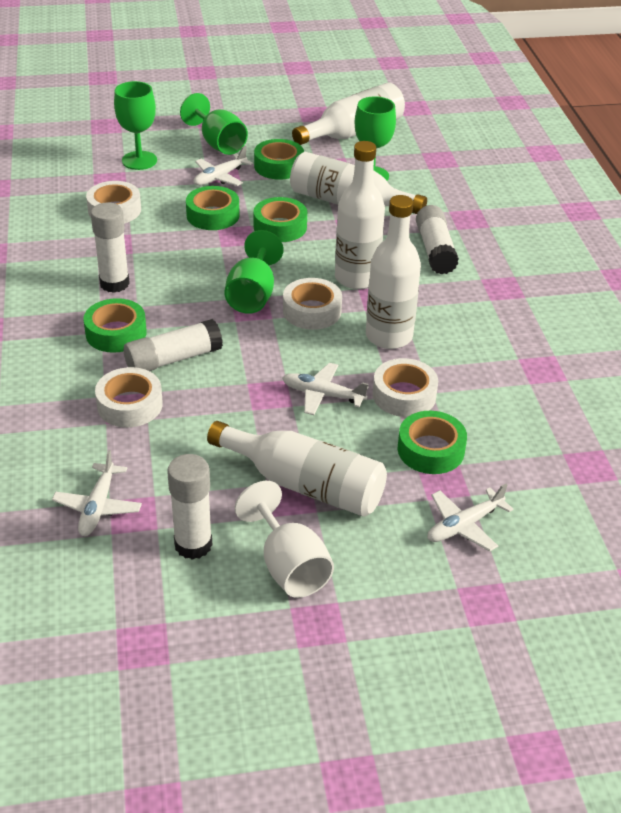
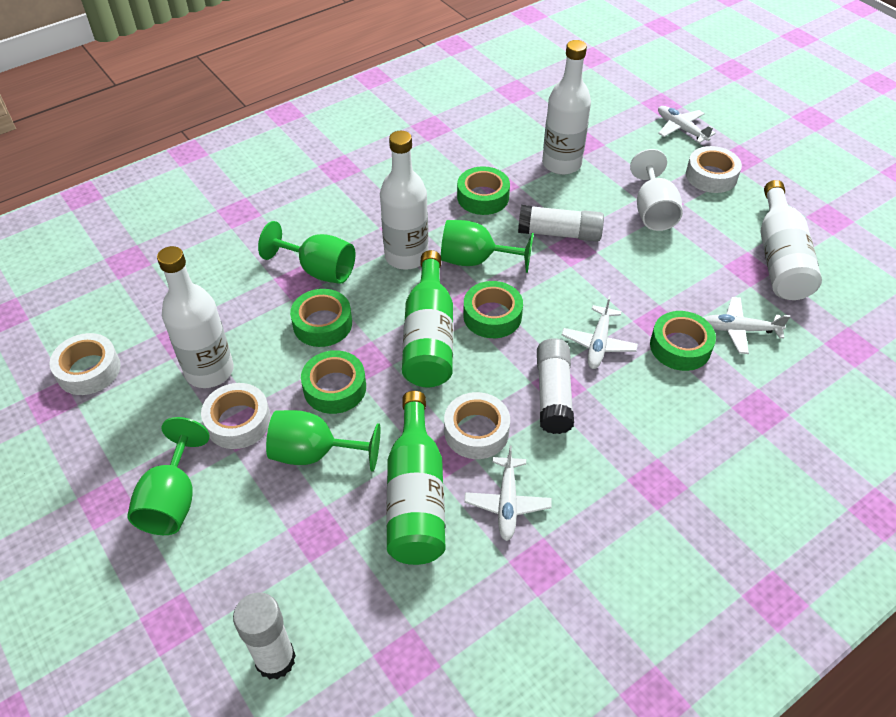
green bottle: none = 0 -> [386,391,446,565] [402,250,453,387] = 2
white bottle: [207,421,387,517] [290,152,427,214] [292,82,405,145] [335,141,385,289] [366,195,421,349] = 5 -> [157,246,234,388] [380,131,429,270] [542,40,591,175] [761,180,822,300] = 4
white glue stick: [91,202,130,293] [124,319,223,371] [167,454,212,560] [416,205,459,275] = 4 -> [233,592,296,680] [518,205,604,242] [537,338,574,434] = 3

